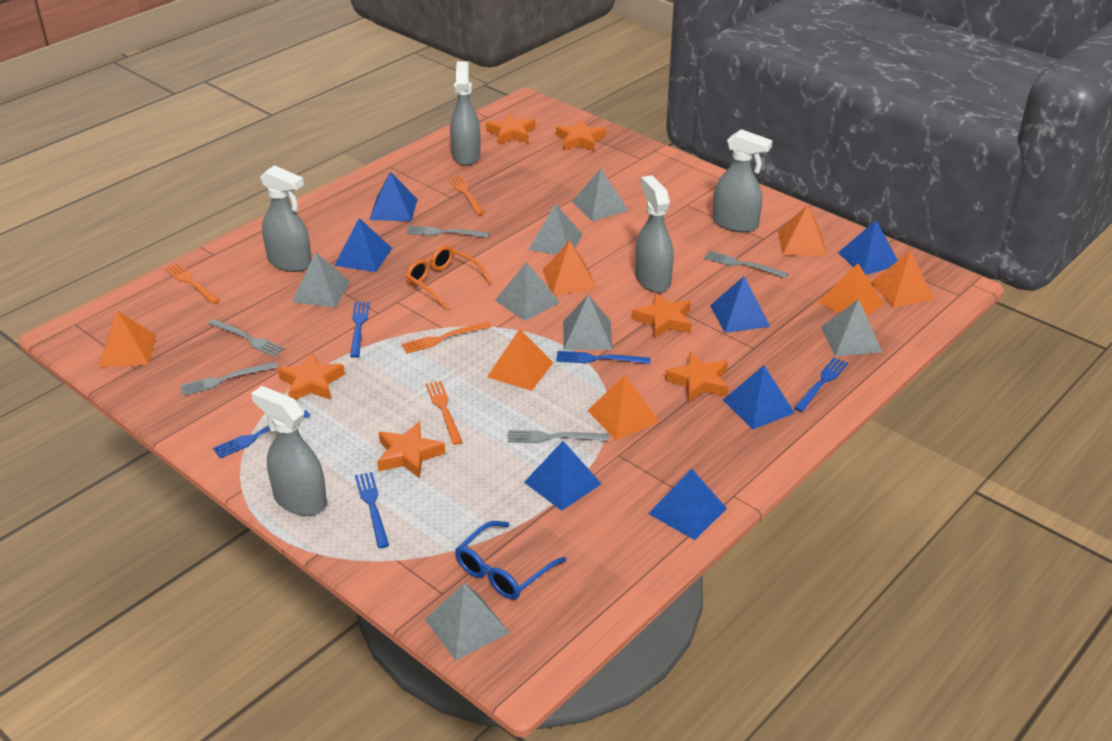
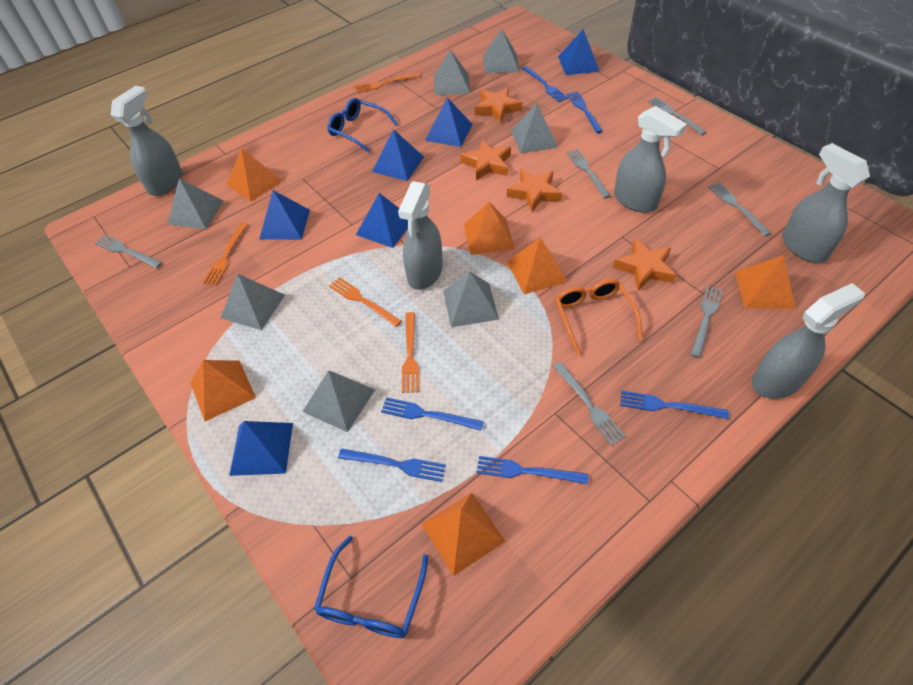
blue fork: [213,410,310,458] [350,302,369,358] [355,472,389,548] [556,351,651,364] [794,357,848,412] = 5 -> [338,448,446,482] [381,397,484,431] [476,456,588,485] [522,66,568,102] [567,91,603,133] [620,391,729,419] = 6
blue glasses: [455,521,566,600] = 1 -> [314,536,428,638] [328,98,398,153] = 2
blue pyramid: [334,218,392,272] [369,172,417,221] [524,441,602,511] [648,468,727,540] [710,276,770,333] [723,365,795,430] [838,220,898,275] = 7 -> [229,421,293,476] [259,190,310,240] [356,193,408,248] [372,129,424,181] [425,97,473,147] [558,29,600,75] = 6
grey fork: [180,362,278,396] [208,319,285,357] [406,225,489,238] [507,430,609,443] [704,251,788,278] = 5 -> [95,235,162,268] [553,362,626,446] [567,149,610,199] [648,97,706,135] [690,285,723,358] [708,182,771,236] = 6
orange pyramid: [98,311,156,368] [487,329,554,391] [542,240,597,295] [587,375,659,440] [778,205,827,256] [818,264,884,315] [871,251,934,308] = 7 -> [190,360,256,421] [226,148,282,202] [421,493,506,576] [464,202,515,255] [507,238,567,294] [735,255,795,309] = 6
orange star: [278,352,345,400] [377,421,445,478] [486,113,535,145] [556,119,606,152] [632,293,691,339] [665,352,728,403] = 6 -> [460,140,511,180] [475,87,522,123] [507,169,562,212] [613,239,676,290] = 4

